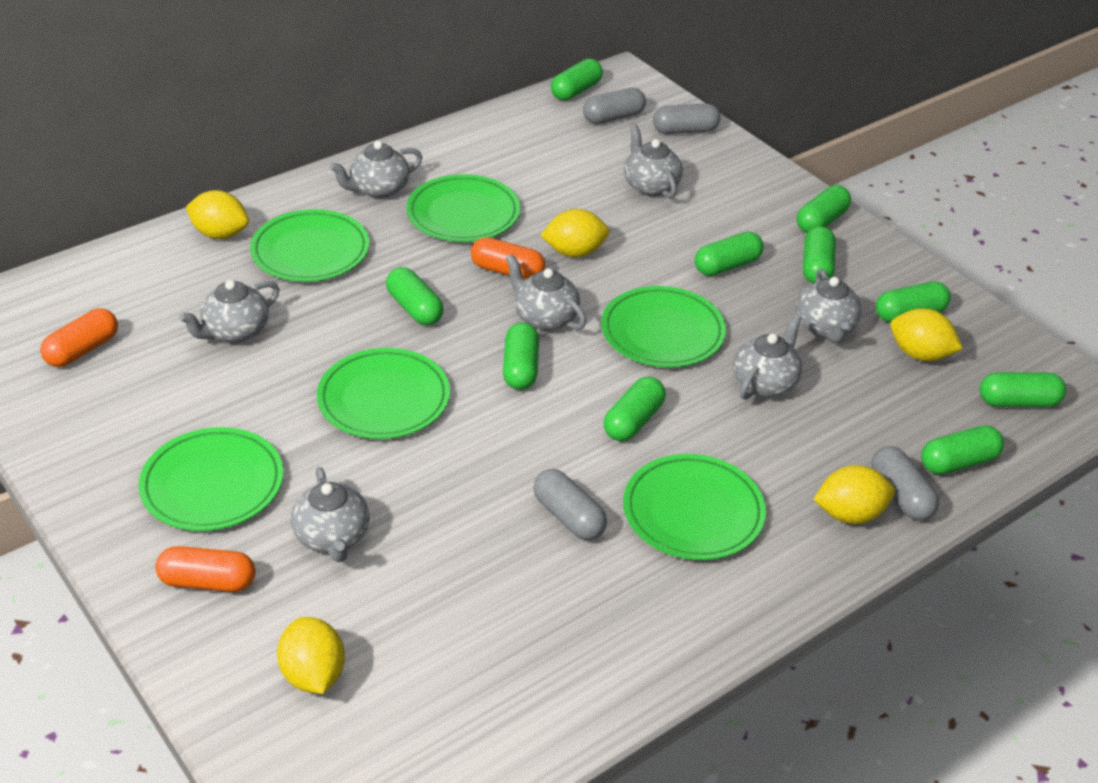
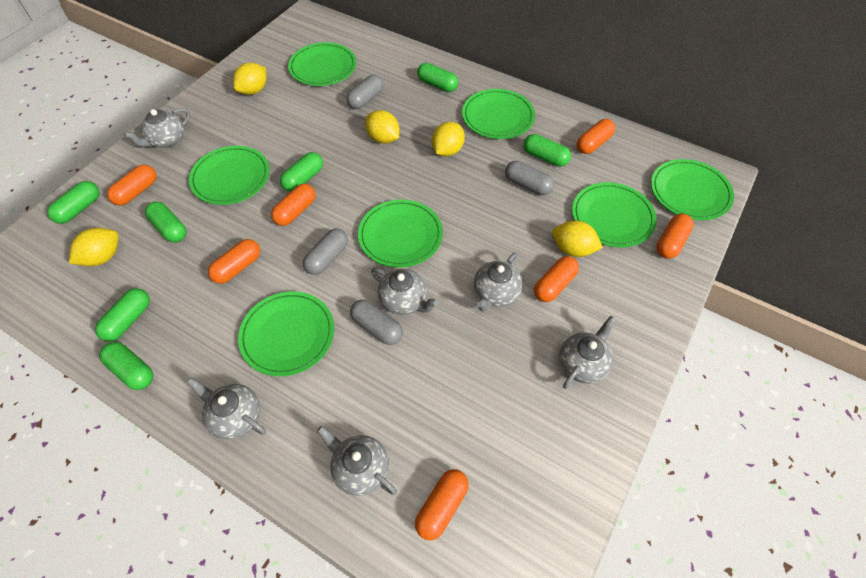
green capsule: [386,267,444,325] [503,323,539,390] [551,58,603,101] [604,377,666,441] [695,232,763,276] [797,185,851,233] [803,226,836,284] [876,281,951,323] [921,426,1004,474] [980,372,1066,407] = 10 -> [47,181,99,224] [95,288,150,342] [99,342,153,390] [145,202,186,243] [280,152,323,192] [417,63,458,92] [523,134,571,167] = 7
green plate: [139,427,284,531] [250,209,369,282] [317,348,450,439] [406,174,520,242] [601,286,726,367] [623,454,766,560] = 6 -> [189,146,270,205] [238,291,334,376] [288,42,356,86] [358,200,443,268] [462,89,535,139] [572,182,657,248] [651,159,734,220] = 7
grey teapot: [179,280,279,343] [291,467,370,562] [330,141,422,198] [506,254,587,330] [624,124,683,198] [733,314,803,400] [795,269,862,343] = 7 -> [123,108,190,148] [186,377,266,439] [317,426,397,496] [371,268,438,315] [474,253,523,312] [559,316,616,389] = 6
orange capsule: [40,308,118,367] [155,546,256,592] [471,237,545,280] = 3 -> [107,164,156,206] [208,239,260,284] [271,184,316,226] [415,469,469,541] [534,256,579,302] [577,119,615,154] [657,214,694,259] = 7

